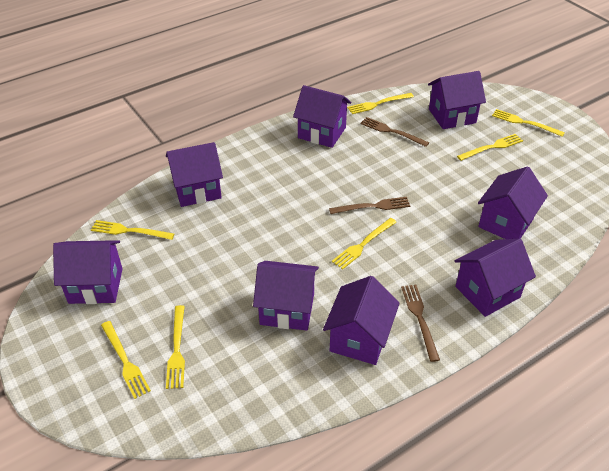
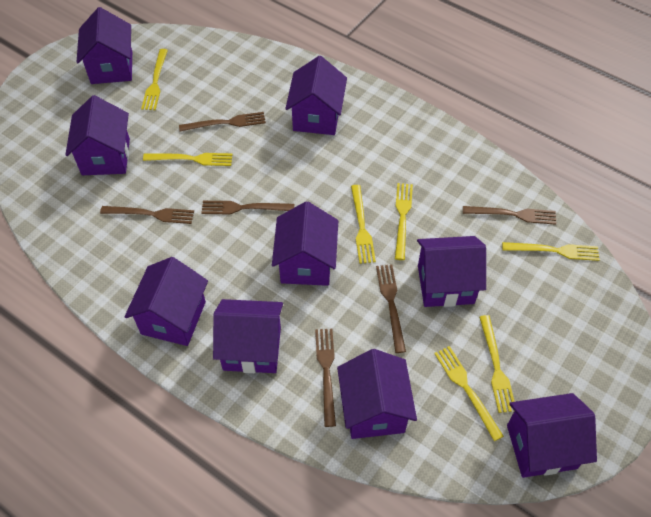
brown fork: [329,197,410,214] [360,117,429,147] [401,285,440,362] = 3 -> [100,206,194,224] [179,112,266,131] [202,201,294,214] [315,329,336,427] [376,264,406,353] [463,206,557,225] = 6
purple house: [53,240,122,304] [166,142,223,207] [253,261,319,331] [293,85,351,148] [323,276,400,365] [428,71,486,129] [455,238,536,317] [478,166,548,239] = 8 -> [65,95,130,175] [77,7,132,84] [125,257,208,346] [213,299,283,373] [272,201,338,286] [285,56,347,135] [337,349,417,439] [417,236,486,307] [507,393,597,478] = 9

